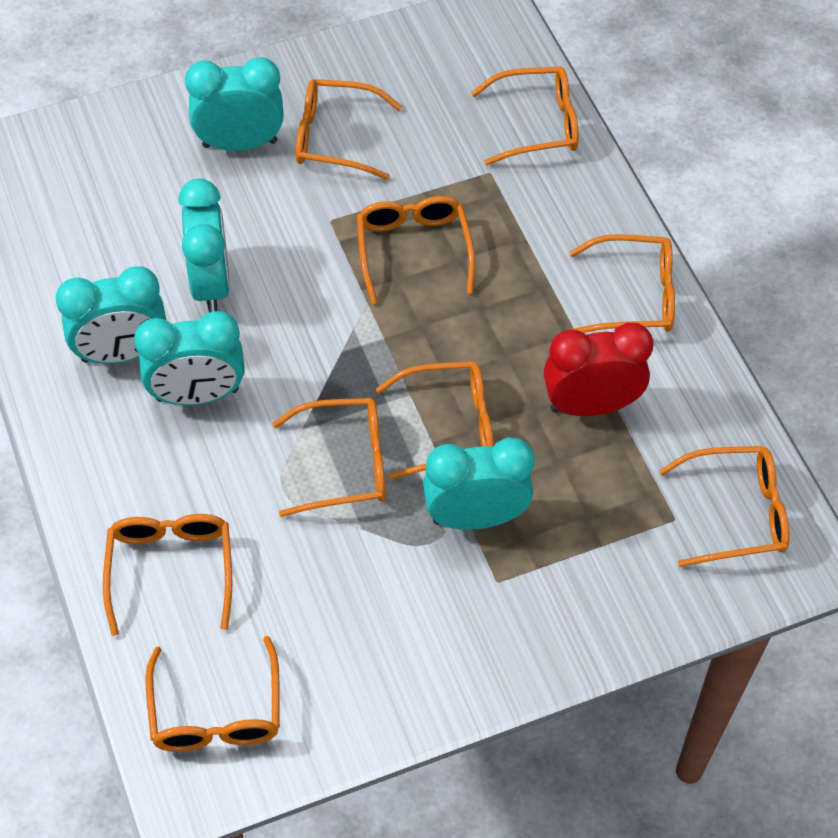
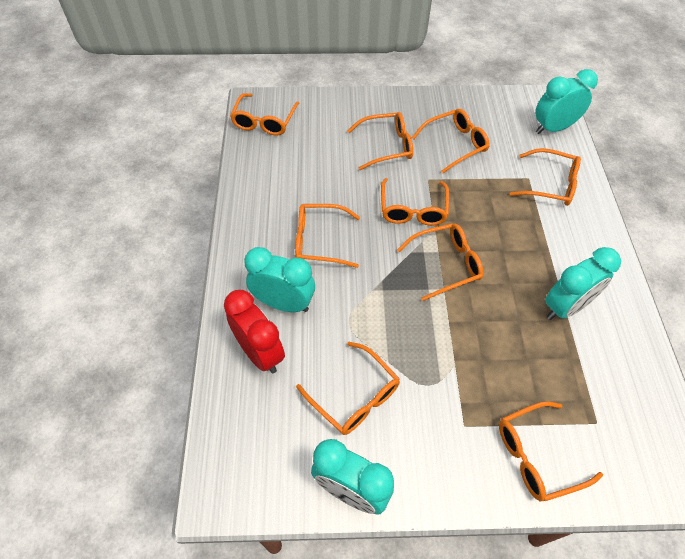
turquoise clock: [56,266,166,364] [134,311,245,405] [178,178,230,312] [185,57,284,151] [423,438,534,530] = 5 -> [244,247,315,312] [311,439,394,514] [535,69,598,134] [545,247,621,320] = 4

